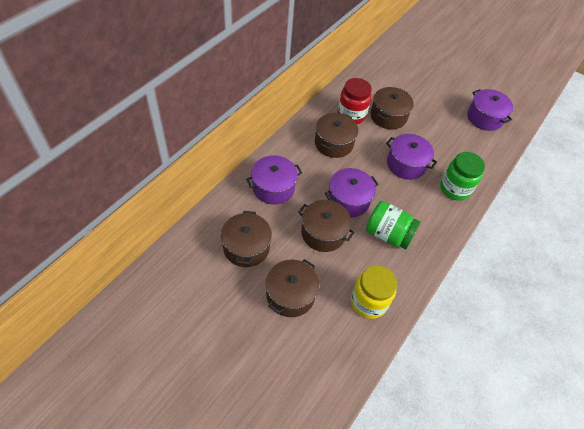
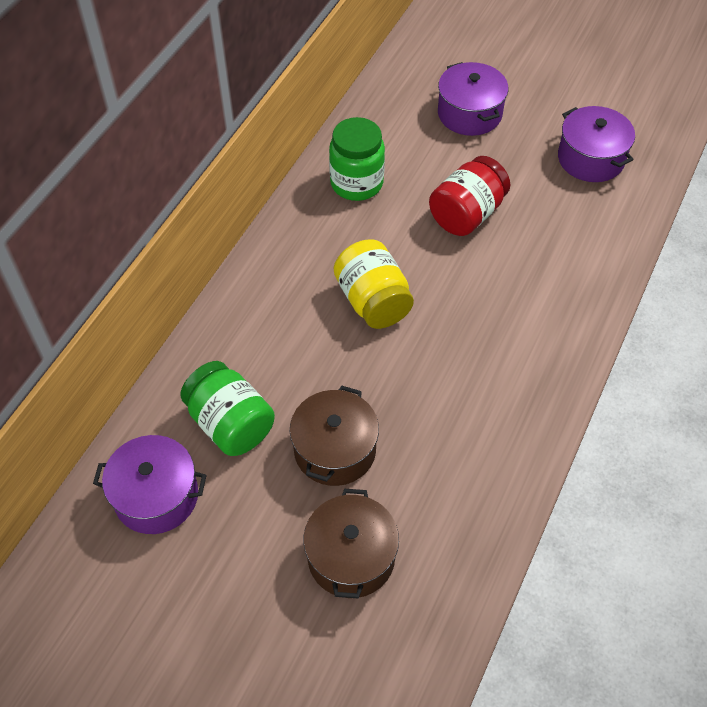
brown pot: [221,211,272,267] [266,259,319,317] [298,200,355,252] [315,113,358,158] [370,87,414,129] = 5 -> [290,386,379,486] [303,489,399,598] = 2
purple pot: [246,155,302,205] [325,168,379,218] [386,134,437,180] [467,89,513,131] = 4 -> [93,435,206,534] [438,62,508,136] [558,106,635,182] = 3

